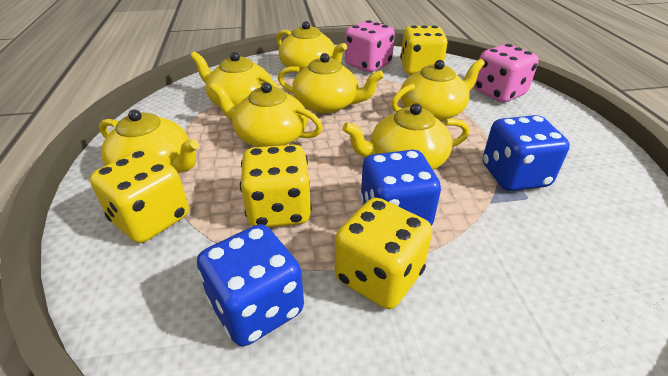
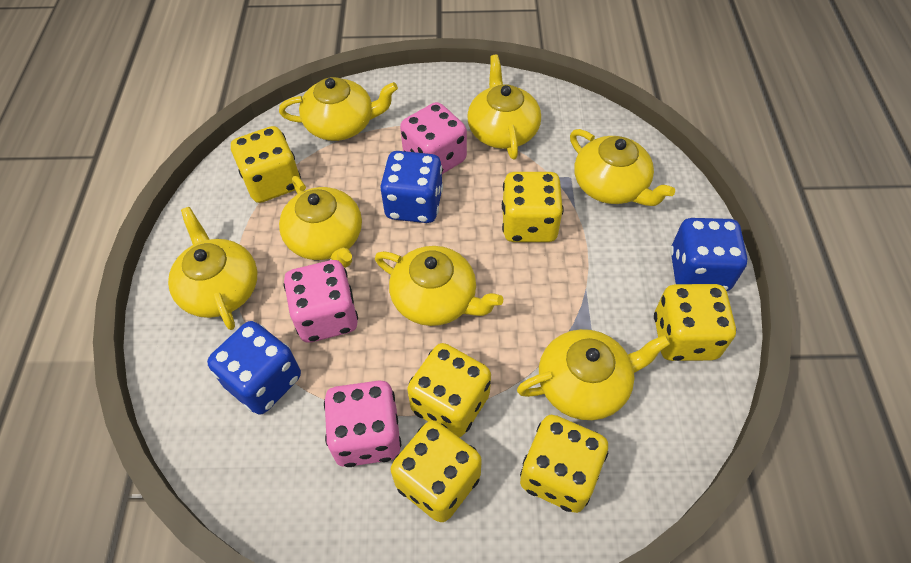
pink dice: [345,20,395,72] [474,44,539,102] = 2 -> [283,260,358,342] [324,380,401,467] [400,102,467,174] = 3
yellow dice: [90,149,189,243] [240,144,312,227] [335,197,433,309] [400,25,448,75] = 4 -> [231,126,301,203] [391,420,482,522] [407,343,491,437] [502,172,564,242] [520,415,608,513] [654,284,736,361] = 6

